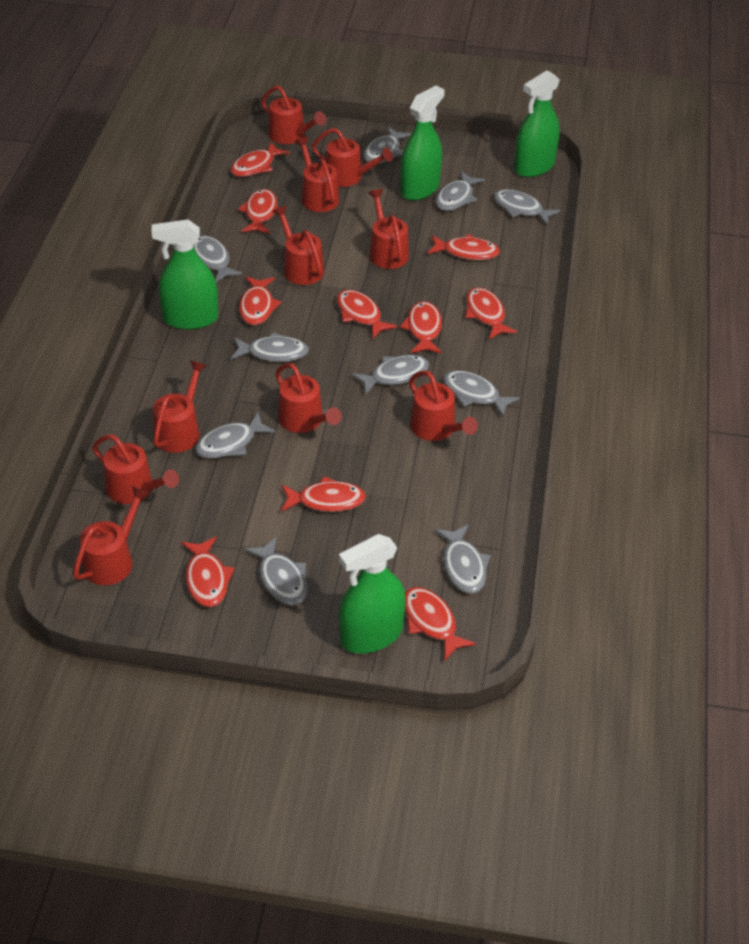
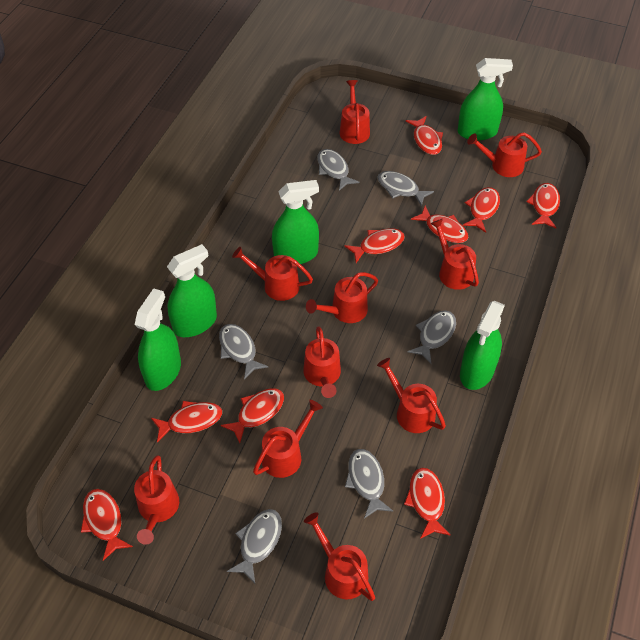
green spray bottle: [152,220,218,329] [339,534,406,654] [400,86,445,200] [514,70,560,177] = 4 -> [135,288,181,391] [167,244,217,337] [272,180,319,264] [458,58,513,141] [460,301,505,390] = 5
grey fish: [194,235,242,282] [195,413,276,458] [231,332,309,362] [244,536,308,605] [352,355,429,395] [364,127,411,164] [435,171,485,211] [435,524,491,593] [443,370,520,417] [494,189,561,225] = 10 -> [219,324,268,379] [227,509,282,583] [317,149,360,191] [345,449,393,518] [378,171,434,207] [407,310,456,364] = 6
red fish: [181,536,235,607] [230,142,290,177] [238,189,278,234] [239,276,282,325] [281,476,366,512] [337,290,398,339] [400,301,442,353] [405,587,476,660] [428,234,500,260] [466,288,517,339] = 10 -> [81,489,133,561] [151,401,222,442] [221,388,284,443] [344,228,405,263] [404,468,451,539] [406,116,443,155] [411,206,468,243] [463,187,500,233] [526,183,560,228] = 9

